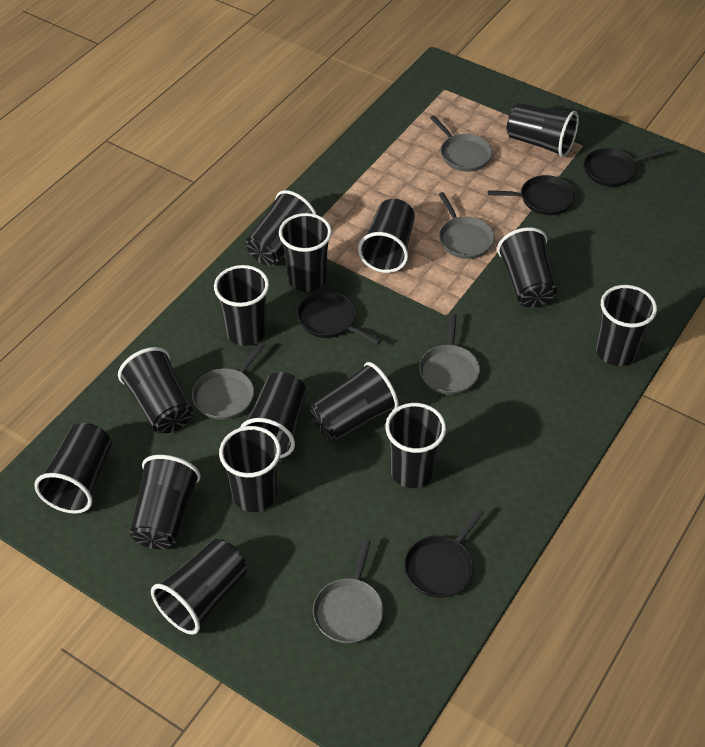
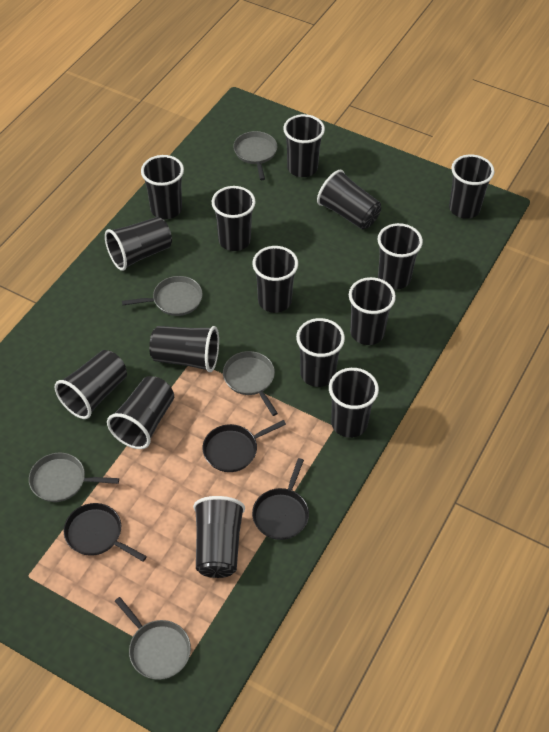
black pan: [297,291,381,345] [404,508,484,598] [488,175,575,215] [584,148,665,187] = 4 -> [64,503,147,562] [203,420,286,472] [252,458,309,540] = 3

